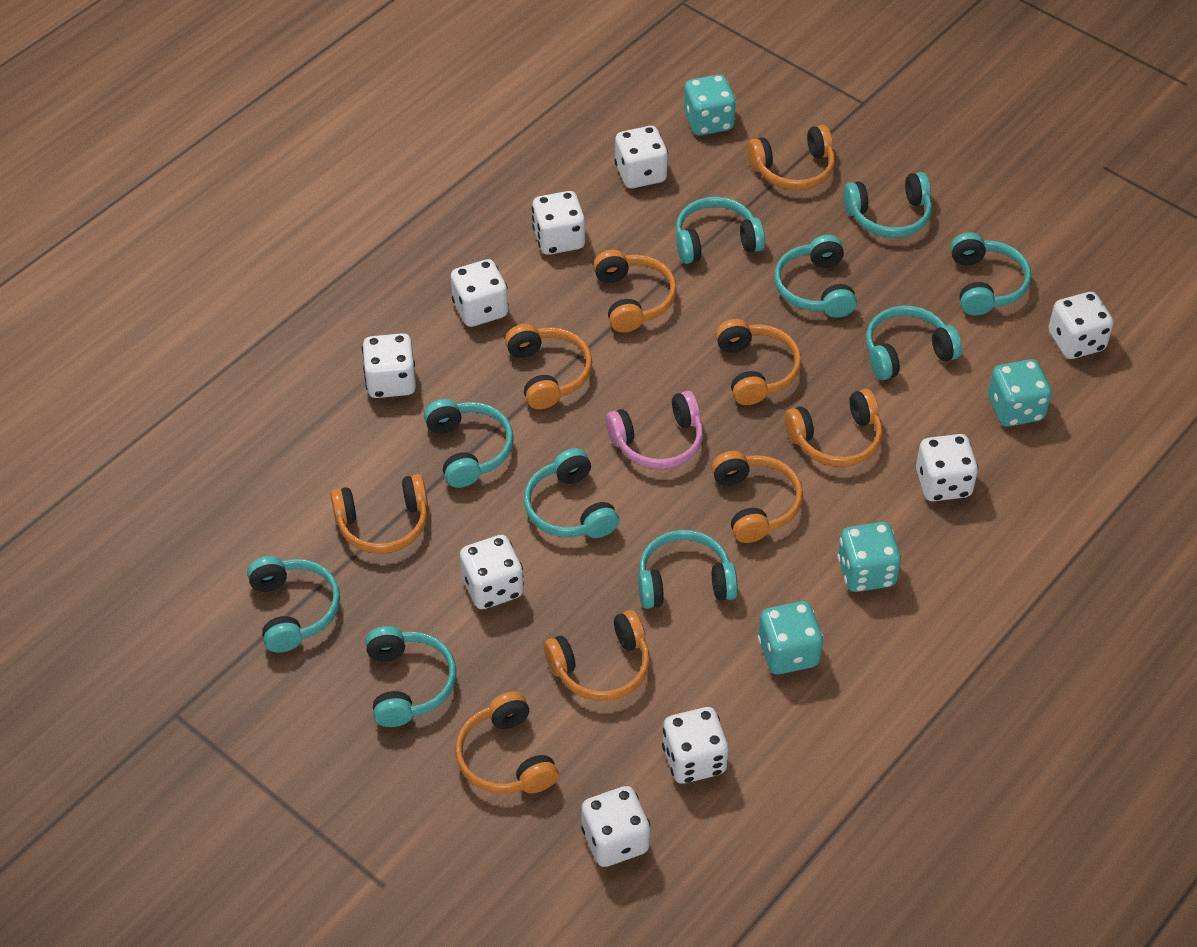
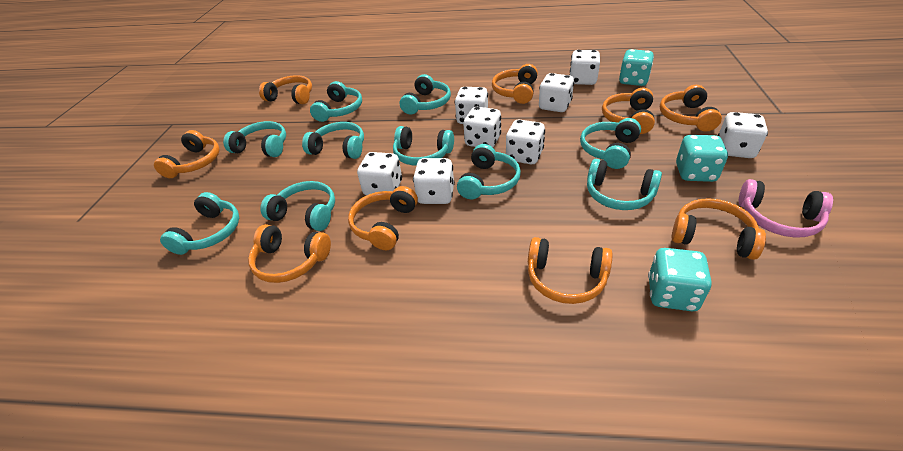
turquoise dice: [684,74,736,136] [758,601,824,674] [837,522,901,592] [988,359,1052,427] = 4 -> [619,49,654,86] [648,248,712,311] [676,135,728,182] = 3
white dice: [362,333,416,398] [451,259,508,327] [460,535,524,609] [532,191,585,255] [581,786,650,867] [614,126,668,188] [662,707,728,784] [916,434,978,501] [1048,292,1114,359] = 9 -> [357,152,402,196] [413,158,455,204] [455,87,488,124] [463,107,501,147] [506,120,545,164] [539,73,574,112] [570,50,600,85] [718,112,768,158] = 8

